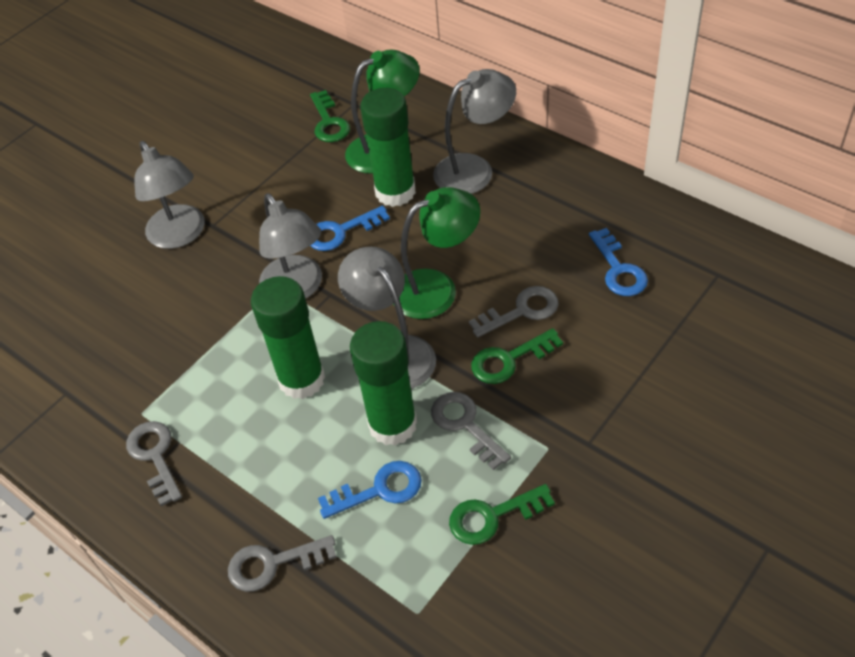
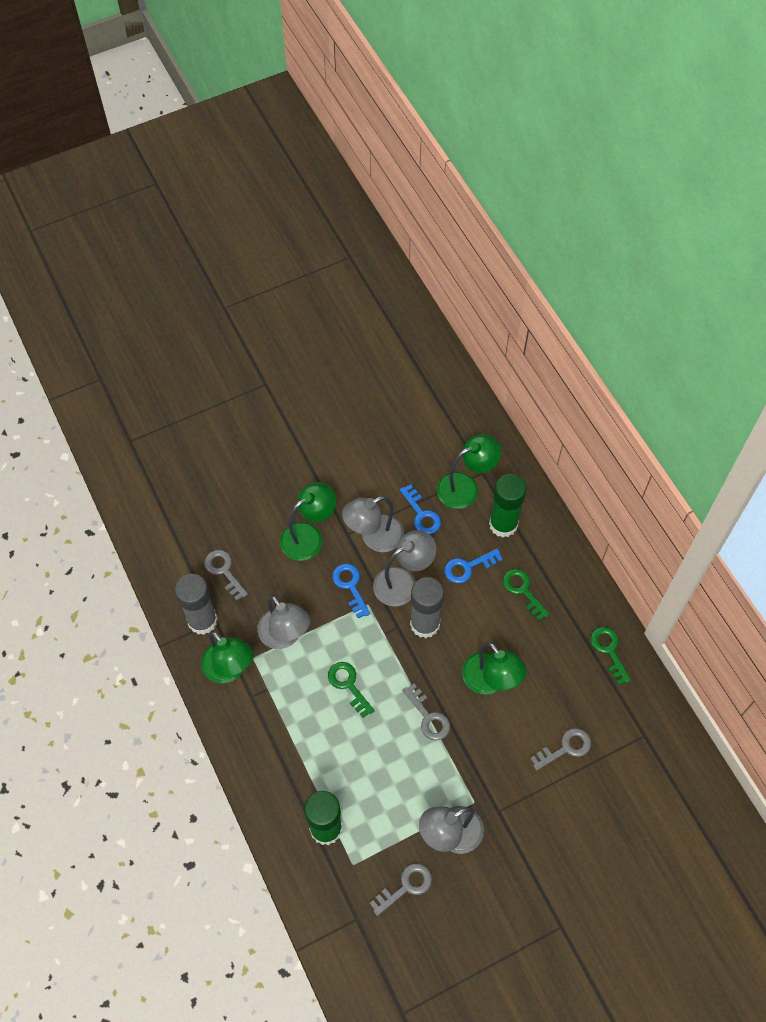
green glue stick: [251,276,325,399] [350,321,417,446] [360,88,416,207] = 3 -> [304,791,342,845] [489,474,527,537] = 2
green lamp: [345,49,419,174] [393,187,480,319] = 2 -> [201,631,253,683] [280,482,336,561] [437,434,501,509] [462,642,527,694] = 4
grey glue stick: none = 0 -> [175,574,218,635] [410,577,444,638] = 2

